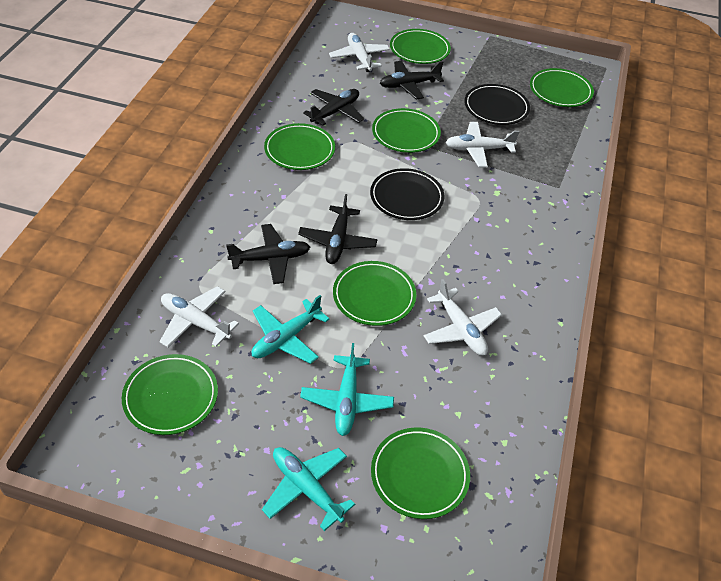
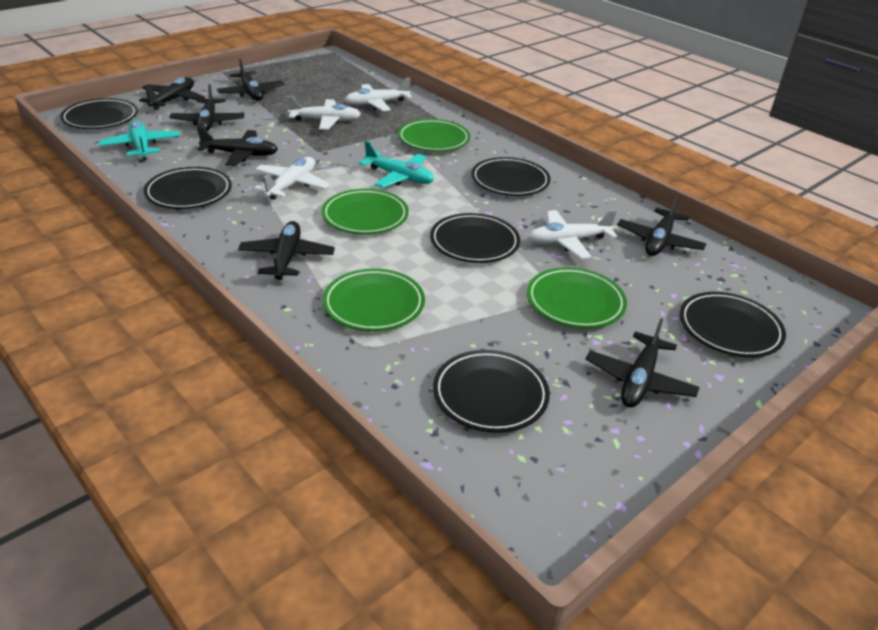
black plane: [226,224,310,284] [298,194,377,264] [303,89,364,125] [380,61,444,99] = 4 -> [139,77,205,110] [169,84,245,131] [197,126,278,166] [217,59,285,101] [238,221,335,280] [586,318,700,408] [617,195,706,256] = 7
black plate: [370,168,445,220] [464,84,530,125] = 2 -> [60,98,138,129] [144,167,232,209] [430,213,520,263] [433,350,550,433] [471,157,551,196] [680,292,786,357] = 6
green plate: [122,354,218,435] [264,123,335,170] [333,261,416,326] [371,428,470,519] [372,108,441,153] [390,29,451,64] [530,68,594,107] = 7 -> [322,189,409,234] [323,268,425,331] [398,119,470,151] [527,267,627,328] = 4
turquoise plane: [252,295,330,364] [262,447,355,531] [300,343,394,436] = 3 -> [99,119,180,160] [359,141,434,188] = 2

